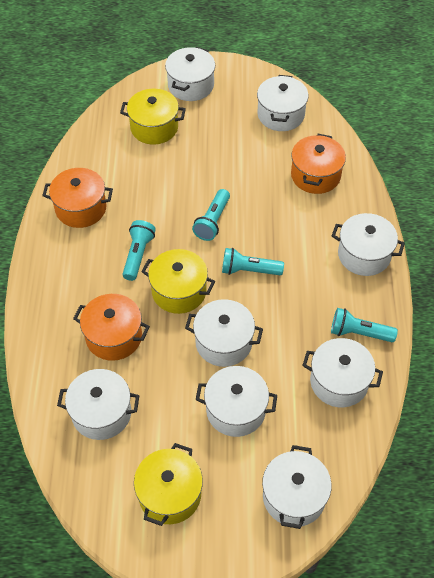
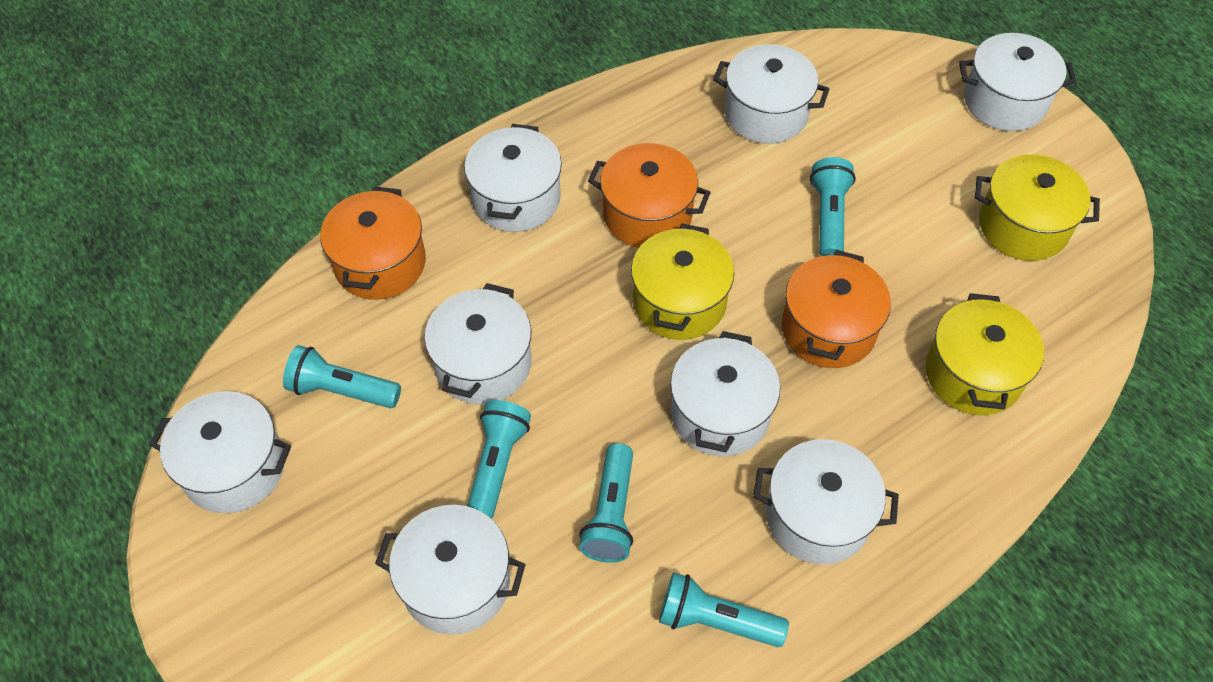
turquoise flashlight: [123,220,156,281] [192,189,230,241] [222,248,284,275] [331,308,398,342] = 4 -> [283,345,401,408] [467,400,531,519] [579,443,633,563] [659,572,789,647] [810,157,856,256] = 5

